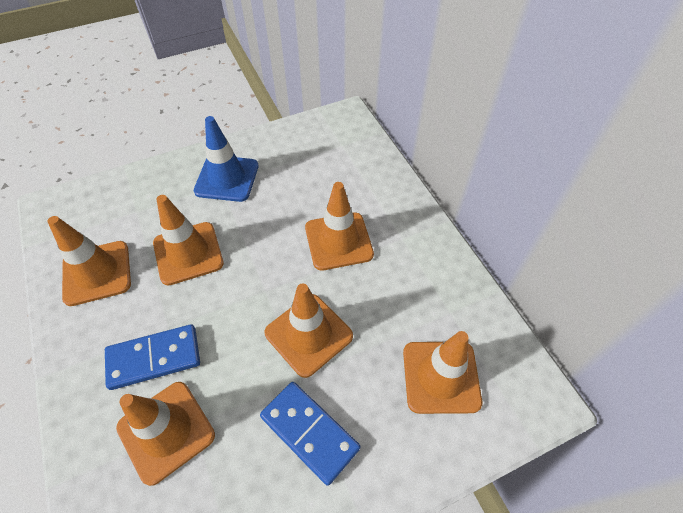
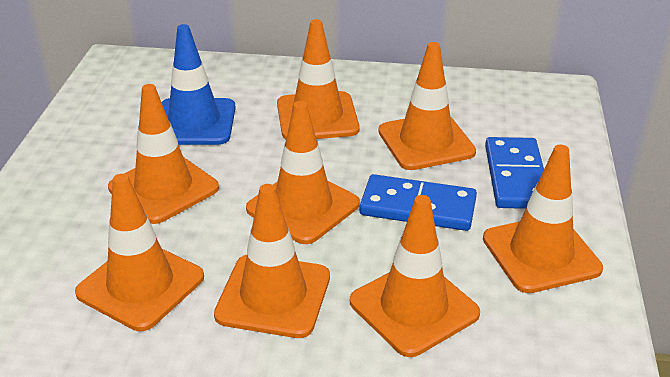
orange traffic cone: [48,216,131,306] [116,382,215,486] [153,195,224,286] [264,284,353,378] [305,182,374,270] [403,331,482,414] = 6 -> [75,174,204,331] [108,84,219,224] [214,184,330,338] [246,101,360,244] [277,19,360,139] [350,195,480,357] [378,42,476,170] [483,145,603,293] = 8

